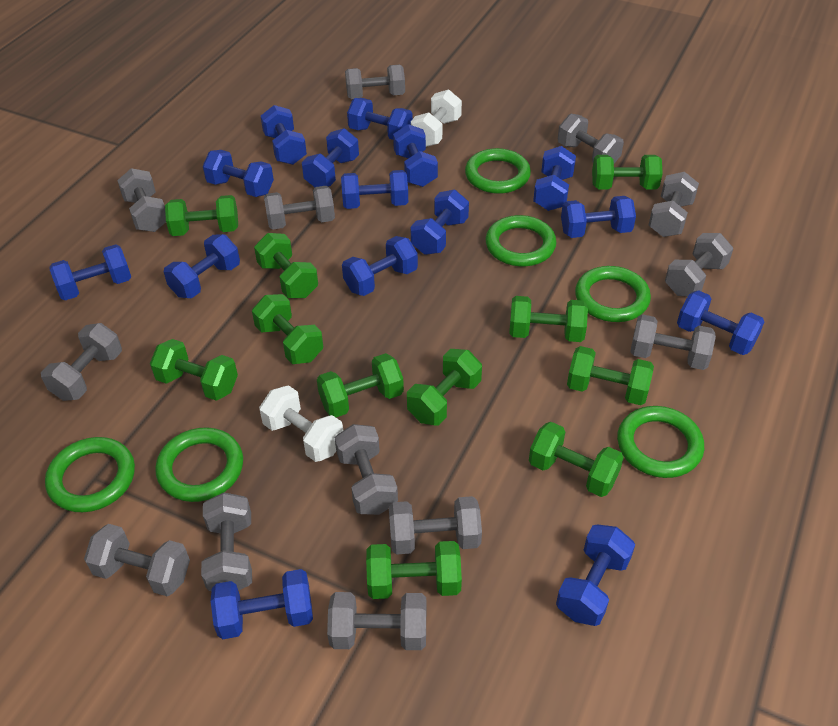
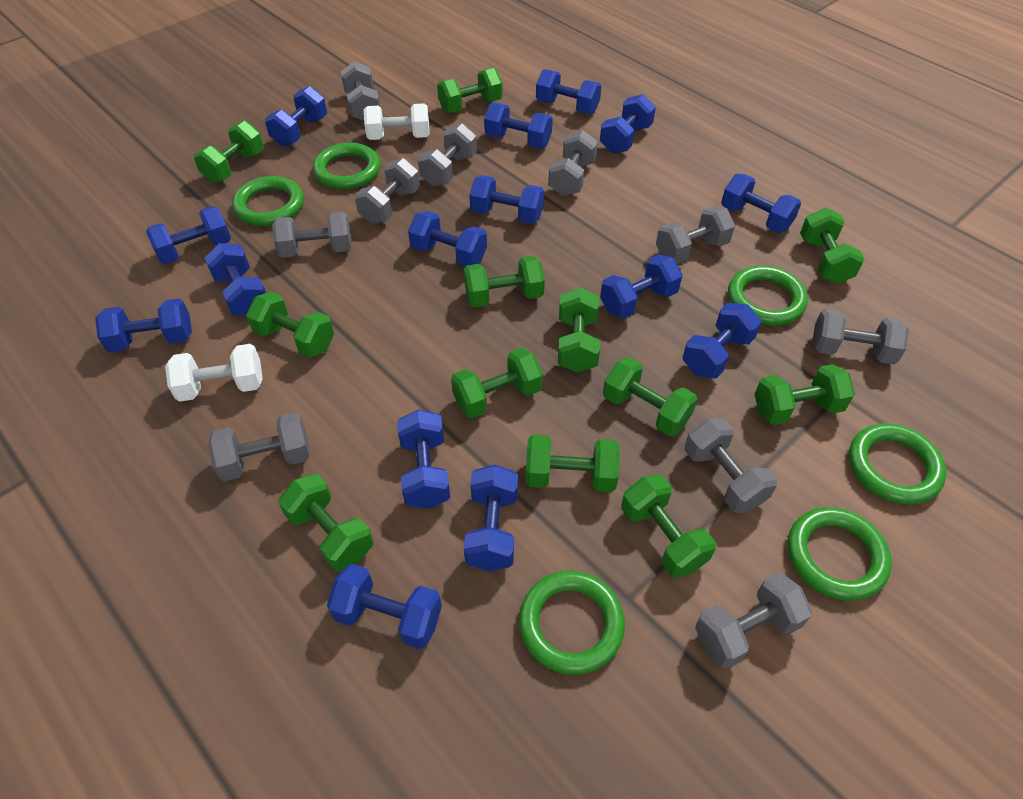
green dumbbell: [150,339,238,401] [165,195,238,236] [252,294,323,364] [254,233,318,298] [317,353,404,417] [366,541,462,599] [407,349,482,425] [509,296,588,342] [529,422,624,497] [567,346,654,405] [592,155,663,189] = 11 -> [194,121,264,183] [246,292,334,358] [278,474,373,572] [437,68,503,113] [451,348,543,419] [464,256,545,307] [525,435,620,492] [558,287,600,373] [603,357,697,436] [621,475,716,578] [754,364,855,425] [800,208,864,284] = 12
grey dumbbell: [41,323,122,401] [84,524,190,597] [117,168,166,232] [201,493,252,591] [264,186,335,230] [327,592,426,650] [335,424,398,515] [345,65,405,99] [389,496,482,555] [558,114,624,164] [630,314,716,370] [648,172,699,237] [665,233,734,296] = 13 -> [208,412,310,481] [272,212,352,258] [341,61,380,121] [355,158,420,224] [418,123,477,187] [548,130,598,196] [656,206,735,264] [684,418,777,513] [695,572,812,669] [812,309,909,364] = 10

